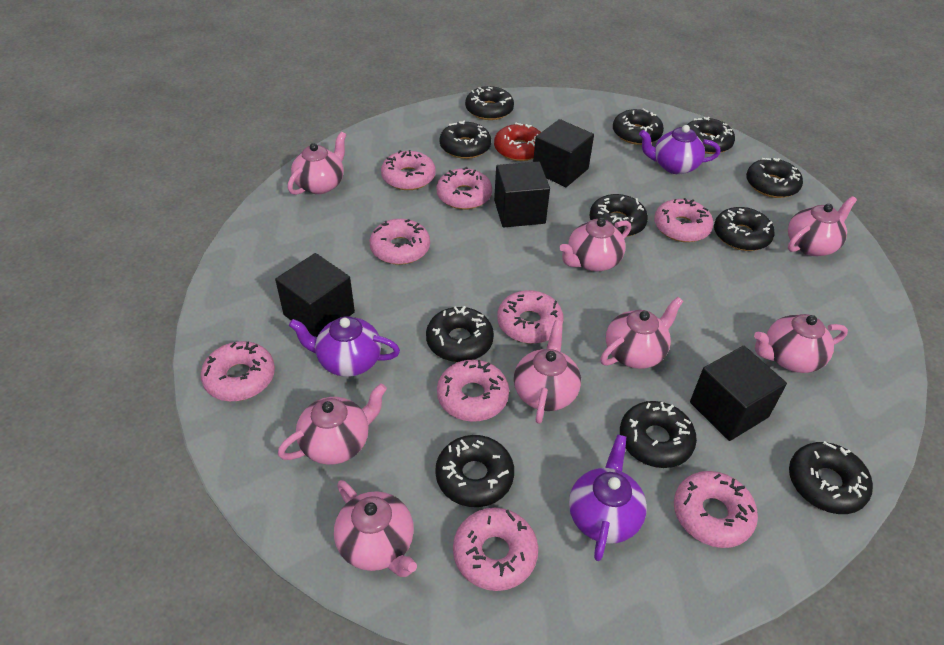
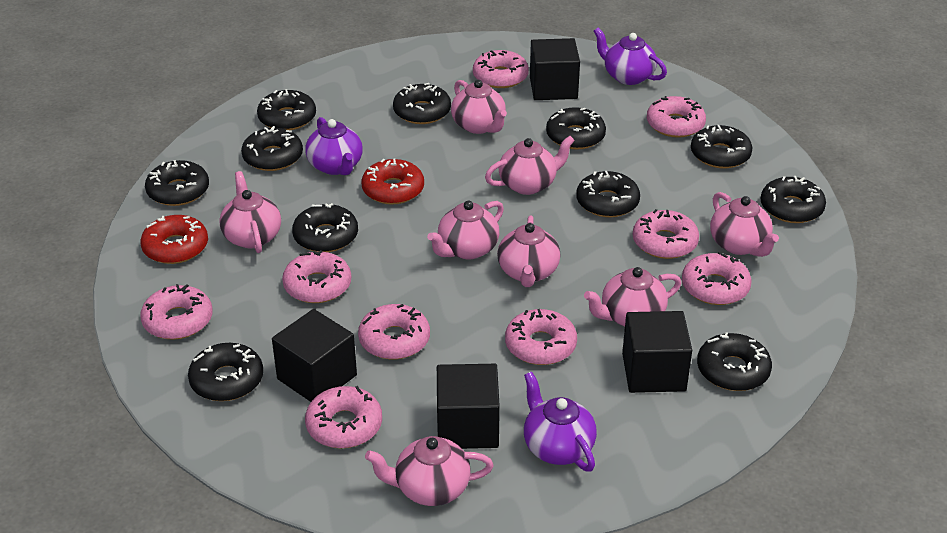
red donut: [494,123,541,161] = 1 -> [140,215,208,264] [361,159,424,205] = 2

